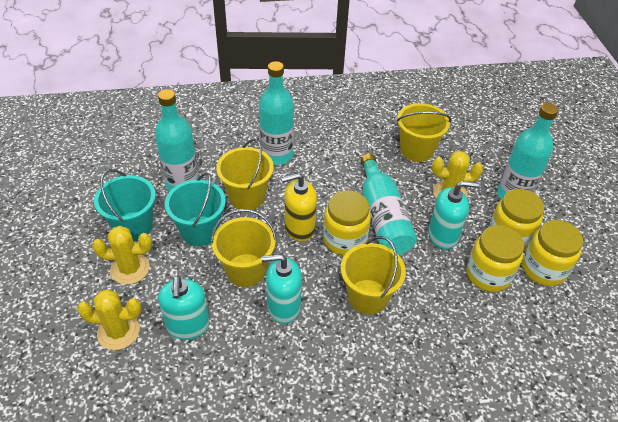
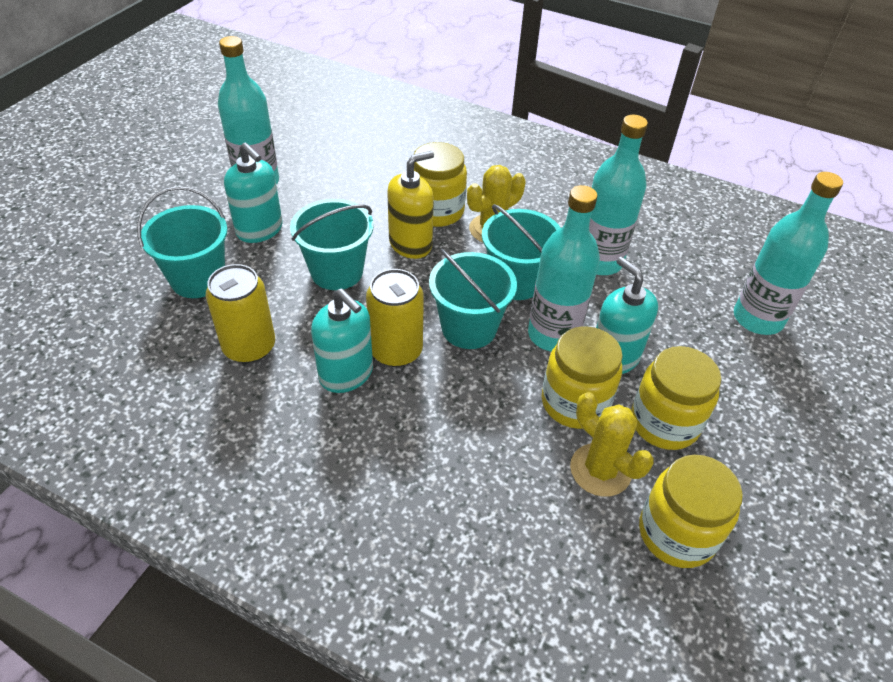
turquoise bucket: [94,169,156,242] [165,172,226,246] = 2 -> [137,186,228,298] [290,199,374,290] [429,249,517,349] [482,204,561,300] = 4
yellow bucket: [211,209,277,287] [216,138,274,210] [341,236,406,315] [396,103,451,162] = 4 -> none = 0
yellow cactus: [77,289,142,350] [92,226,152,285] [432,151,483,199] = 3 -> [467,165,526,243] [570,392,654,497] = 2
yellow can: none = 0 -> [206,264,275,363] [366,269,424,367] = 2

